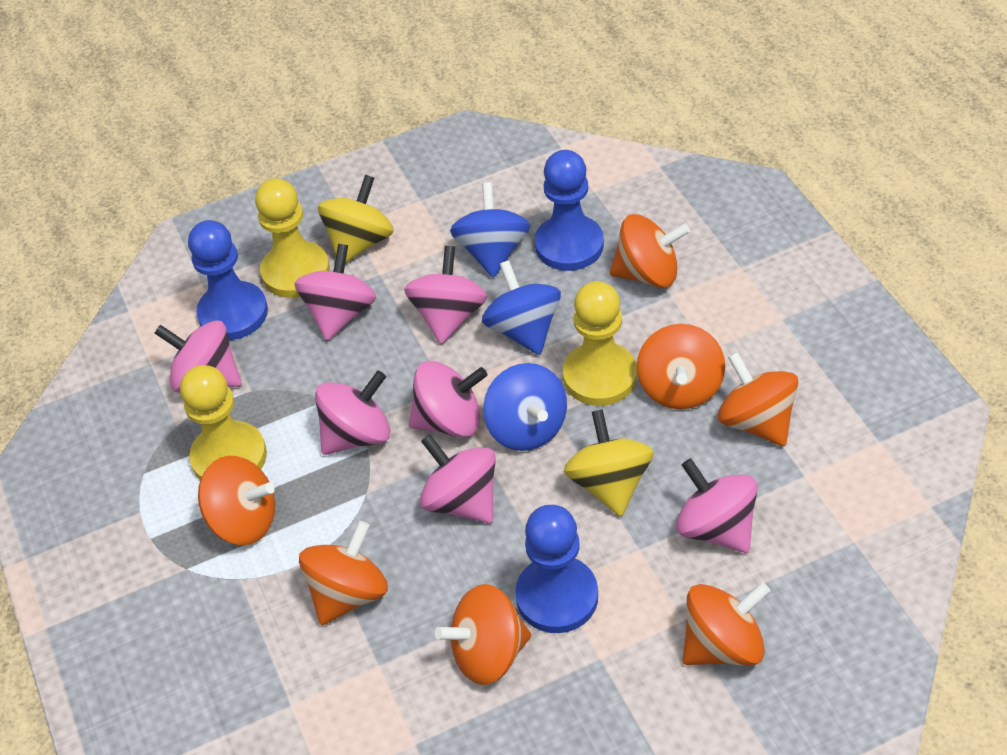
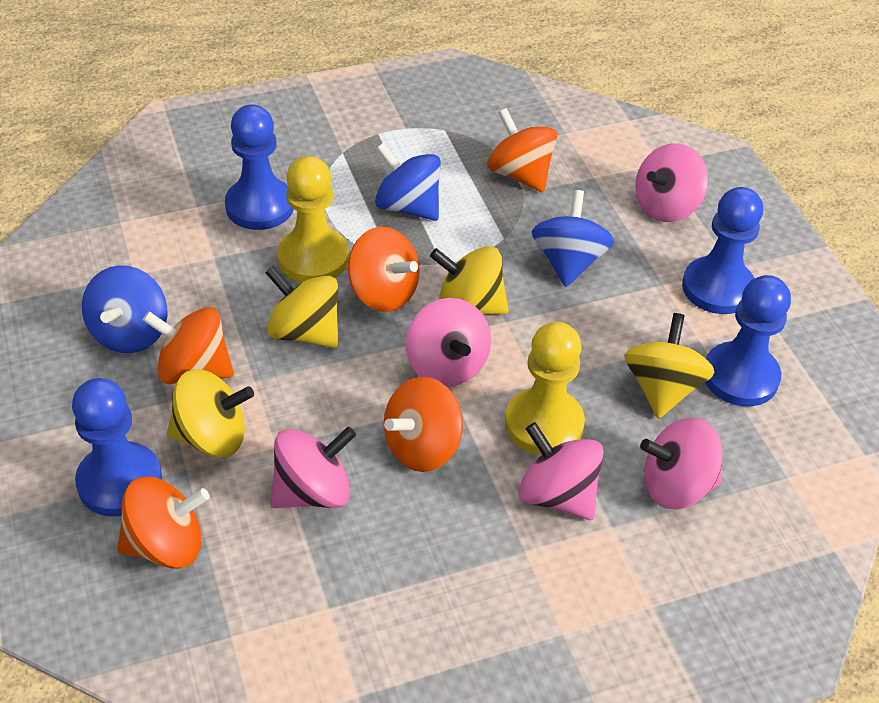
blue pawn: [188,220,268,340] [515,505,598,633] [535,150,604,271] = 3 -> [72,378,162,516] [225,105,294,230] [682,187,763,314] [706,275,791,406] = 4
orange spinning top: [198,456,275,545] [299,521,388,625] [435,584,531,685] [610,214,690,288] [637,324,725,409] [683,582,770,666] [718,352,798,446] = 7 -> [117,476,210,569] [143,307,234,384] [348,227,420,312] [384,377,463,472] [487,108,557,192] = 5
pink spinning top: [154,320,241,393] [295,244,376,341] [315,371,390,455] [404,246,487,344] [409,361,487,437] [419,435,496,523] [676,458,758,553] = 7 -> [270,426,356,508] [406,298,491,387] [519,422,604,520] [635,143,708,222] [640,418,722,509] = 5
yellow pawn: [180,365,267,480] [255,178,330,298] [563,281,637,406] = 3 -> [277,156,349,283] [505,322,585,455] = 2
yellow spinning top: [318,175,394,263] [564,409,654,516] = 2 -> [167,369,254,457] [265,266,339,348] [430,246,509,315] [624,313,715,419] = 4

